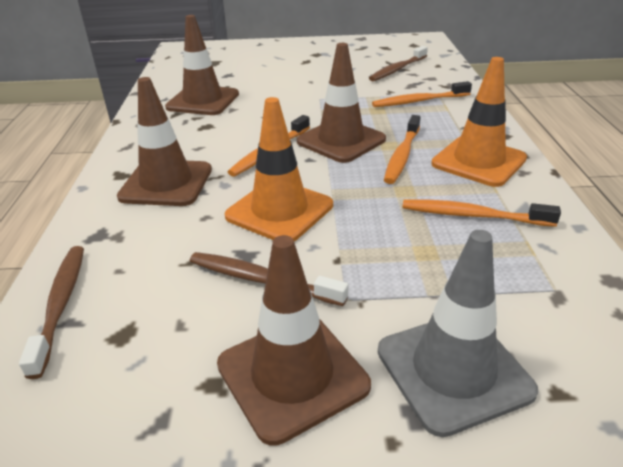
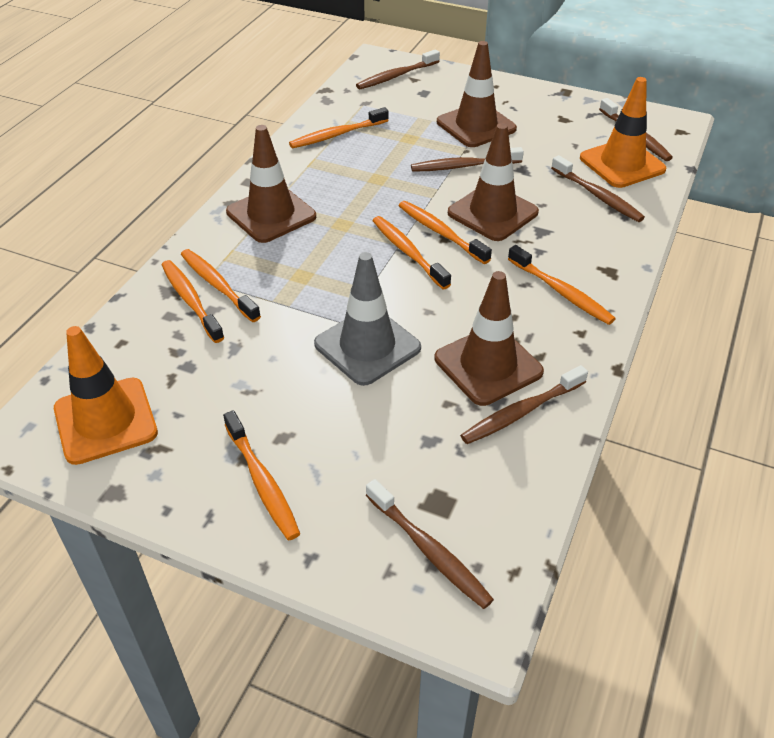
brown toothbrush: [19,246,84,379] [190,252,348,306] [369,46,428,81] = 3 -> [356,49,440,89] [366,479,494,609] [411,147,524,172] [460,365,588,444] [551,155,645,222] [599,98,673,161] = 6
orange toothbrush: [228,115,310,177] [372,81,472,107] [384,115,420,184] [402,199,561,227] = 4 -> [162,260,224,343] [181,249,261,322] [223,410,300,540] [289,107,389,148] [372,216,451,289] [399,201,492,264] [508,245,616,325] = 7

